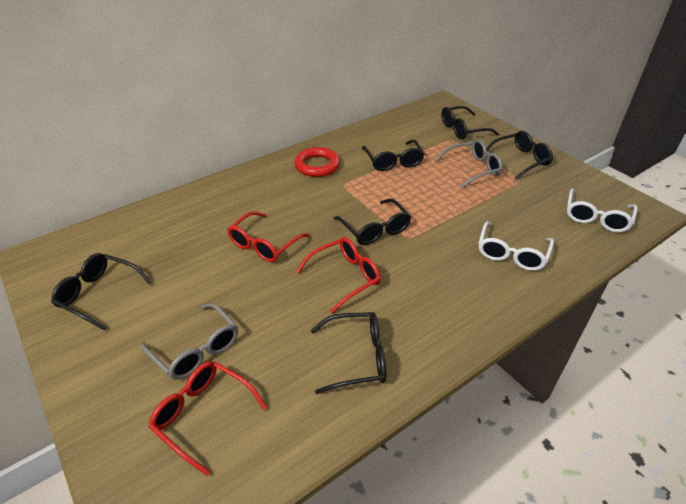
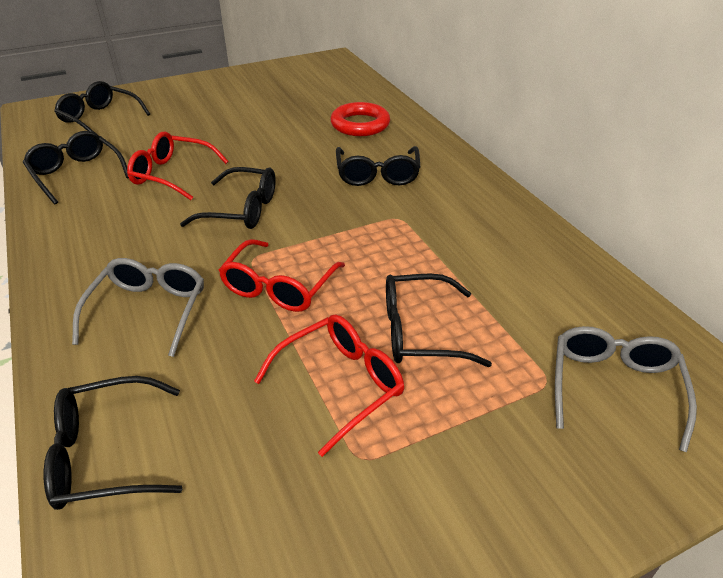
white glasses: [479,221,554,271] [567,188,638,232] = 2 -> none = 0

